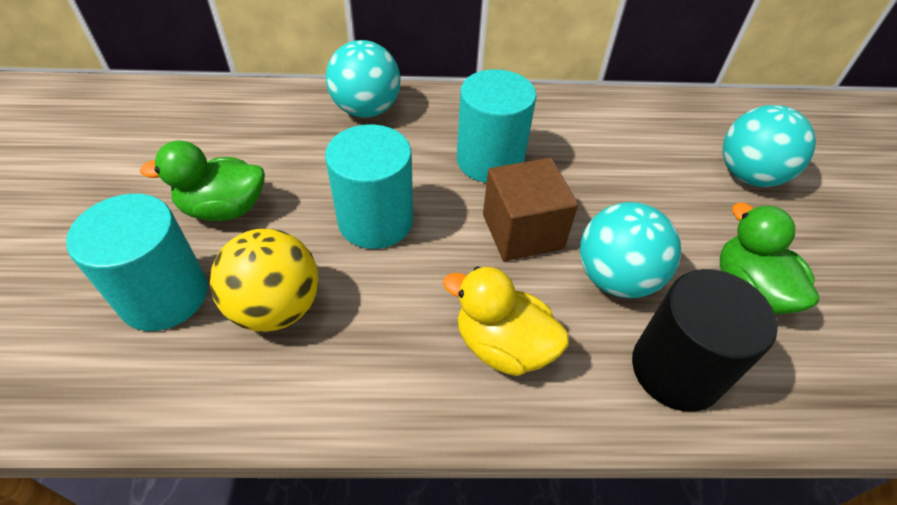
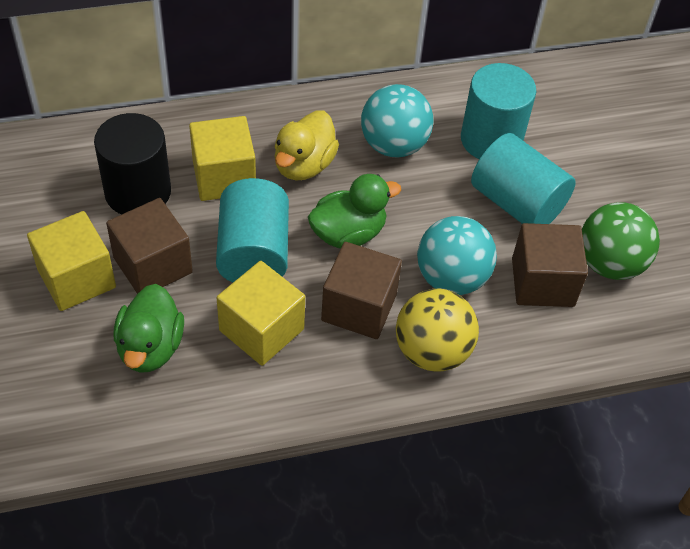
brown cube: [483,158,578,261] = 1 -> [106,198,193,294] [321,242,402,339] [512,223,588,307] = 3
green ball: none = 0 -> [582,202,660,280] = 1
turquoise ball: [326,40,401,118] [580,202,681,298] [723,105,816,187] = 3 -> [361,84,434,158] [417,216,497,295] = 2
yellow cube: none = 0 -> [27,211,116,311] [189,116,256,201] [217,261,305,366] = 3

